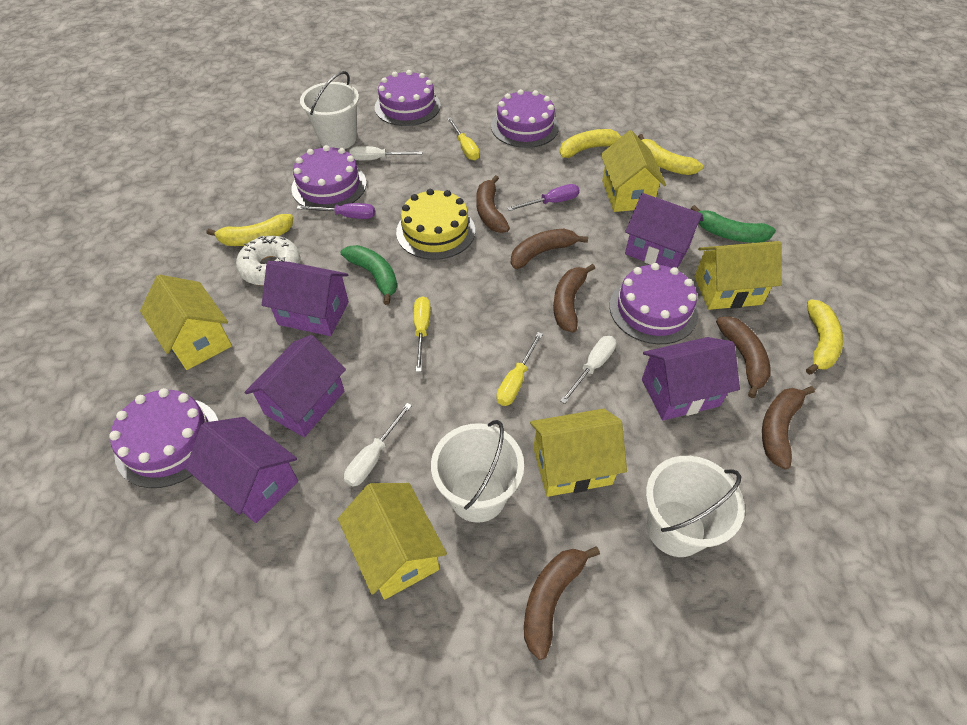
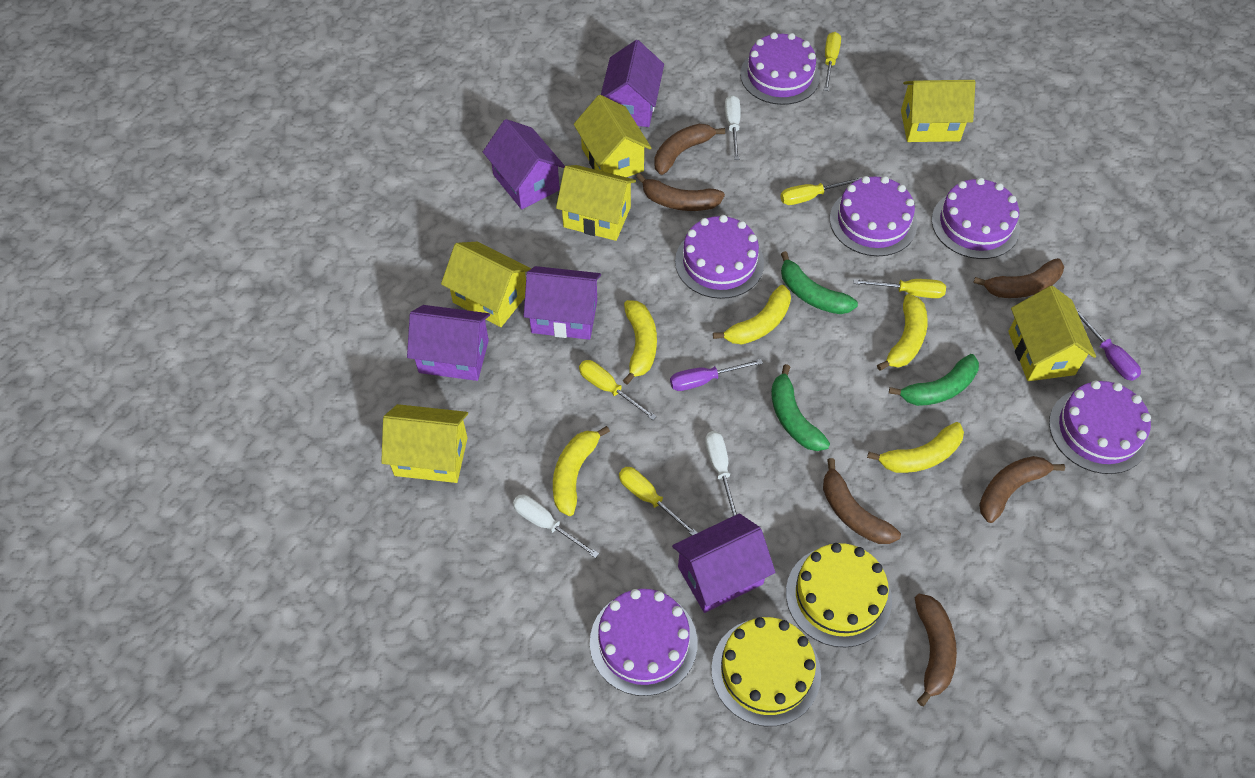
green banana: [341,245,397,305] [691,205,776,243] = 2 -> [771,364,830,451] [781,251,858,314] [889,354,979,406] = 3
purple cake: [109,388,218,488] [291,145,367,211] [375,70,441,126] [491,89,559,148] [610,263,698,344] = 5 -> [590,589,697,696] [675,215,764,299] [740,32,820,105] [830,176,917,256] [932,178,1020,259] [1049,381,1151,474] = 6
white bucket: [300,71,359,149] [431,420,524,523] [646,456,745,557] = 3 -> none = 0
white donut: [236,236,301,286] = 1 -> none = 0
yellow banana: [207,214,293,246] [560,129,621,158] [638,134,703,175] [806,300,843,375] = 4 -> [553,426,610,516] [623,300,657,385] [713,285,791,344] [867,422,964,473] [877,294,928,371] = 5
yellow cake: [396,189,475,260] = 1 -> [711,617,821,726] [786,543,892,647] = 2
yellow house: [140,275,232,370] [338,483,447,600] [530,409,627,497] [601,130,666,212] [694,241,782,310] = 5 -> [381,404,468,483] [441,242,532,327] [556,165,636,241] [574,95,651,177] [901,80,975,142] [1008,286,1096,381] = 6
yellow screwdriver: [414,296,431,372] [447,117,480,161] [496,332,543,406] = 3 -> [579,360,657,420] [619,467,698,535] [780,177,862,205] [824,32,841,91] [853,279,946,298] = 5

